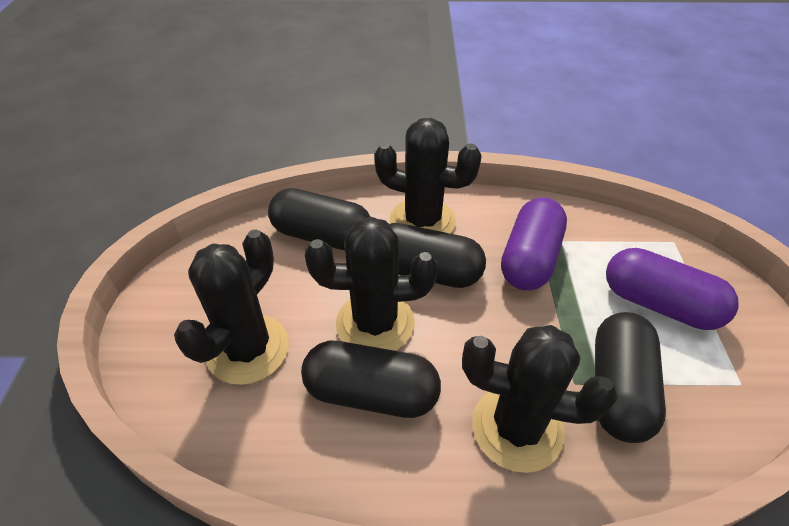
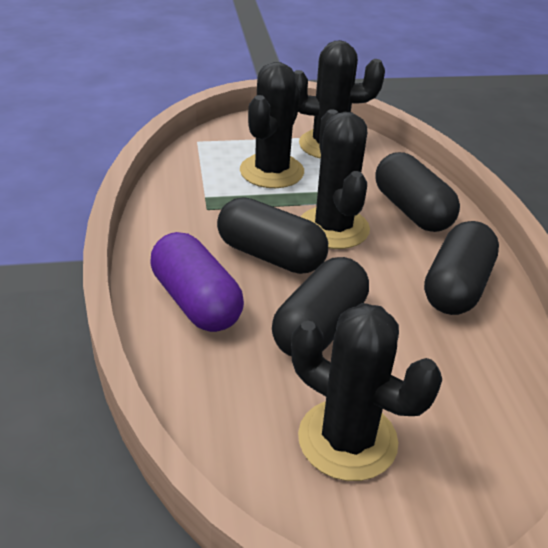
purple capsule: [501,197,567,290] [606,248,739,330] = 2 -> [150,232,244,332] = 1

